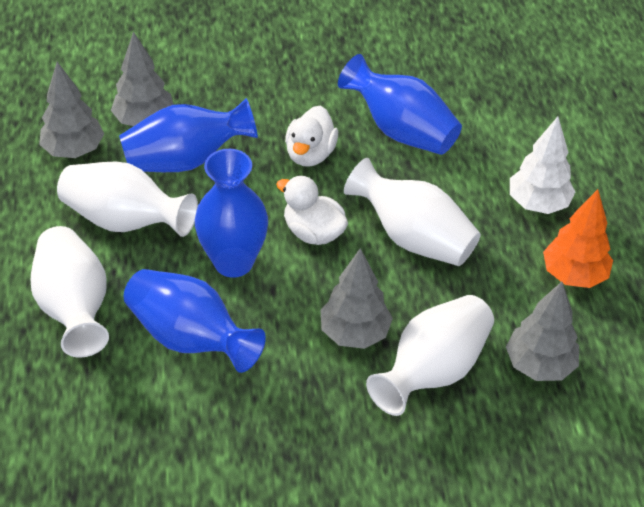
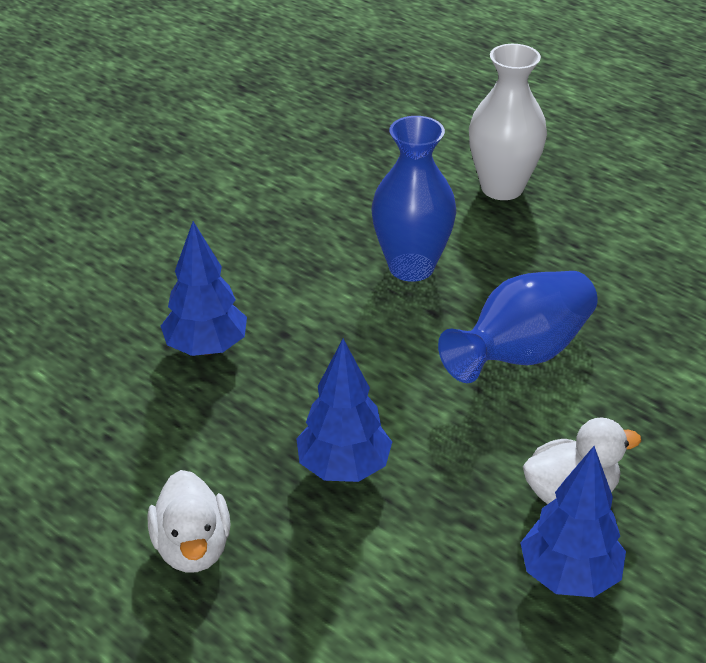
blue tree: none = 0 -> [161,221,247,356] [296,339,392,482] [520,446,626,597] = 3
blue vase: [119,98,258,172] [124,269,266,373] [195,149,268,278] [338,54,462,155] = 4 -> [372,116,456,282] [438,271,598,383] = 2
grey tree: [39,62,104,158] [111,32,174,126] [320,248,393,349] [506,282,579,381] = 4 -> none = 0
orange tree: [543,189,613,288] = 1 -> none = 0
white tree: [510,117,576,214] = 1 -> none = 0
white vase: [31,226,109,358] [57,161,198,237] [344,158,481,266] [366,295,494,416] = 4 -> [469,44,547,200] = 1

